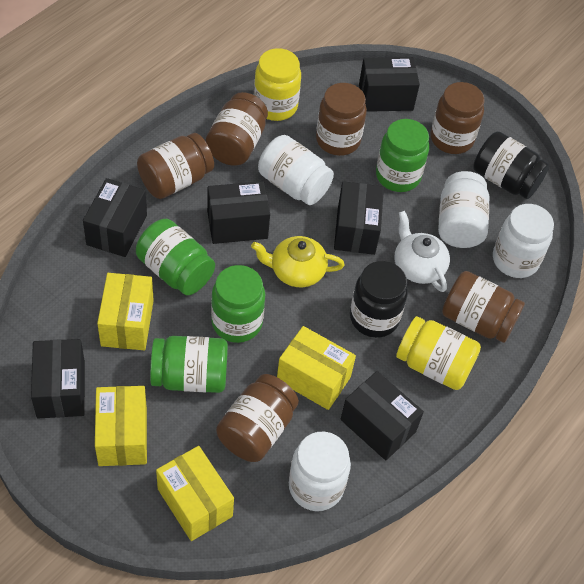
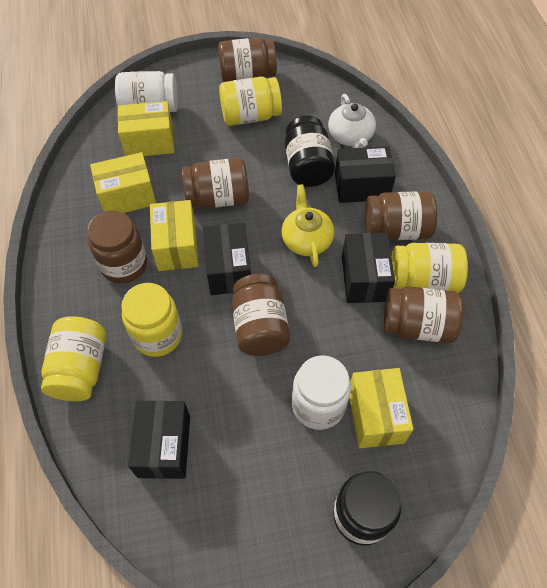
black box: [31,339,85,418] [83,178,147,257] [207,181,270,244] [334,181,384,255] [341,371,424,460] [359,57,420,112] = 6 -> [128,400,190,479] [203,223,251,295] [335,146,396,203] [342,233,395,303] = 4
green jar: [136,219,215,295] [150,336,228,393] [211,265,265,343] [376,119,429,192] = 4 -> none = 0
white jar: [258,135,334,205] [289,432,351,511] [438,171,489,248] [493,204,554,278] = 4 -> [115,71,178,112] [292,355,351,430] = 2
yellow jar: [254,48,301,121] [396,316,481,390] = 2 -> [41,316,106,401] [121,283,182,357] [219,77,282,126] [392,243,468,293] = 4

